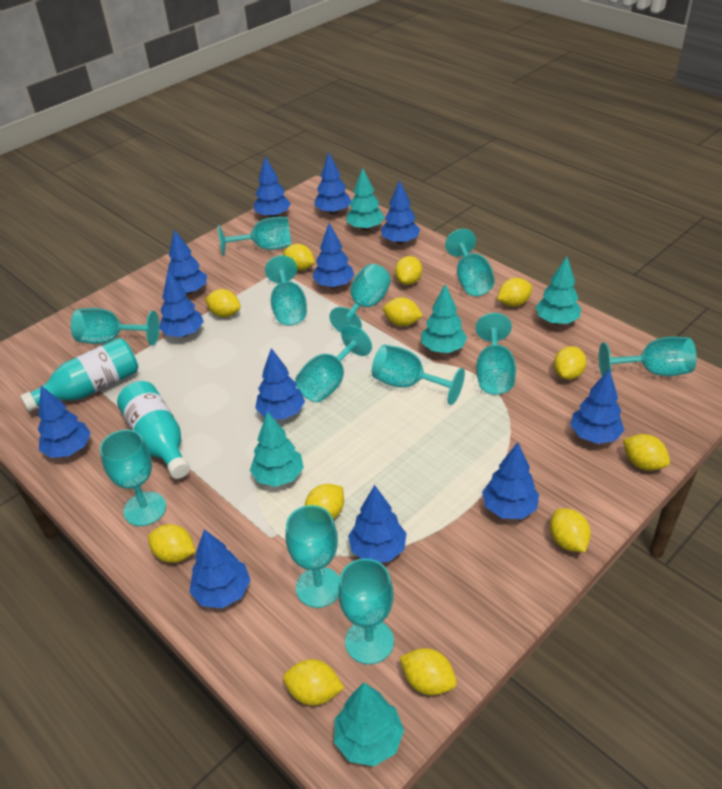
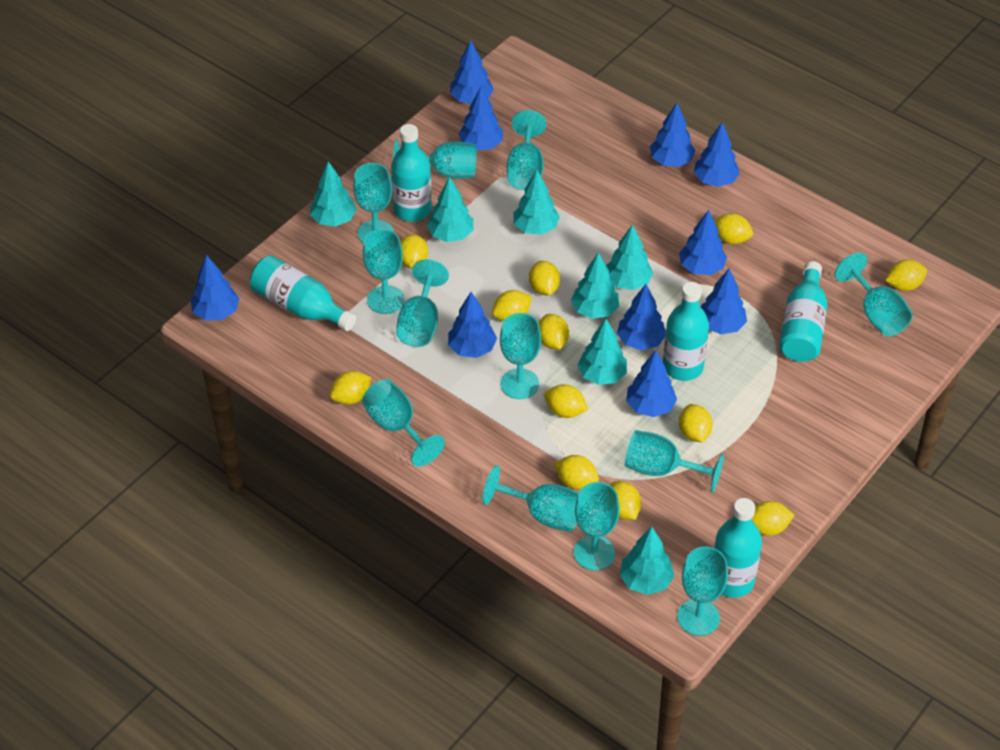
blue tree: [38,386,91,458] [159,271,204,337] [168,229,207,295] [190,529,250,608] [254,157,291,218] [255,348,305,420] [312,223,354,288] [314,152,351,214] [348,485,407,562] [381,180,420,244] [482,442,539,519] [570,369,624,444] = 12 -> [190,255,239,320] [448,292,497,358] [450,40,494,104] [458,86,503,151] [617,284,666,350] [626,350,677,417] [650,103,695,167] [679,210,727,275] [694,121,740,187] [701,268,747,334] = 10
turquoise bottle: [20,338,138,412] [117,381,190,479] = 2 -> [250,255,356,331] [391,124,432,222] [663,282,709,381] [714,498,762,598] [779,261,828,362] = 5
turquoise tree: [250,411,304,487] [334,682,404,766] [346,168,385,231] [421,284,467,353] [535,256,581,324] = 5 -> [310,161,357,227] [427,177,473,242] [513,170,560,235] [571,252,619,319] [577,319,627,385] [606,224,653,290] [620,527,674,595] = 7

